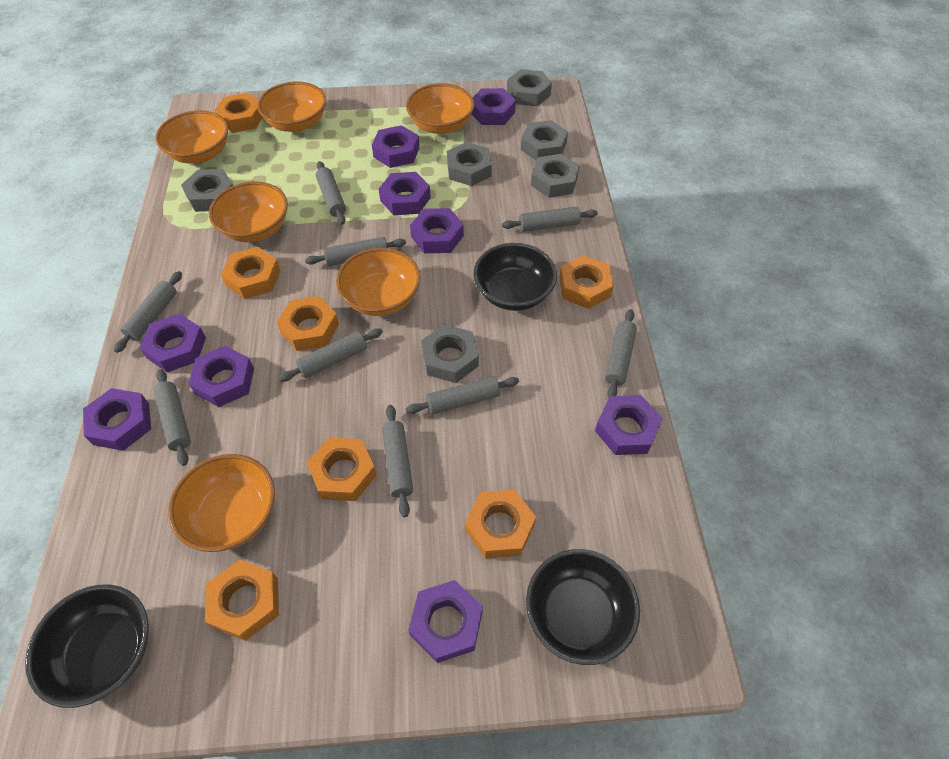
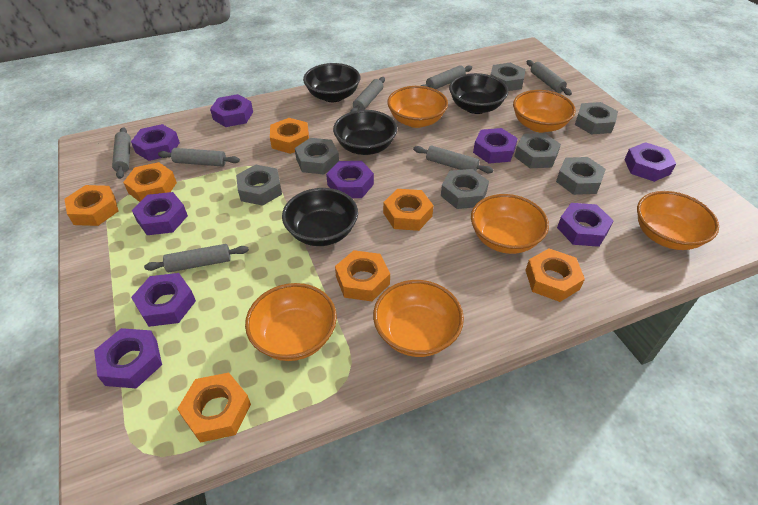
black bowl: [25,585,149,708] [473,243,557,311] [526,549,640,665] = 3 -> [282,188,358,246] [303,63,360,102] [333,110,397,155] [449,73,509,114] = 4
grey nut: [181,169,233,212] [421,324,479,383] [447,142,492,186] [507,69,552,106] [521,120,568,160] [531,154,580,198] = 6 -> [236,165,282,206] [295,138,339,174] [441,169,489,209] [491,63,525,91] [514,133,561,168] [556,157,606,195] [575,102,618,135] = 7
grey rolling pin: [114,271,182,353] [154,369,191,466] [278,328,383,382] [305,237,406,266] [316,161,346,225] [382,405,413,517] [406,376,519,414] [502,207,598,232] [605,309,637,398] = 9 -> [112,127,131,179] [144,244,249,272] [158,148,240,166] [350,77,385,112] [413,145,493,173] [421,65,472,89] [527,60,572,95] = 7

